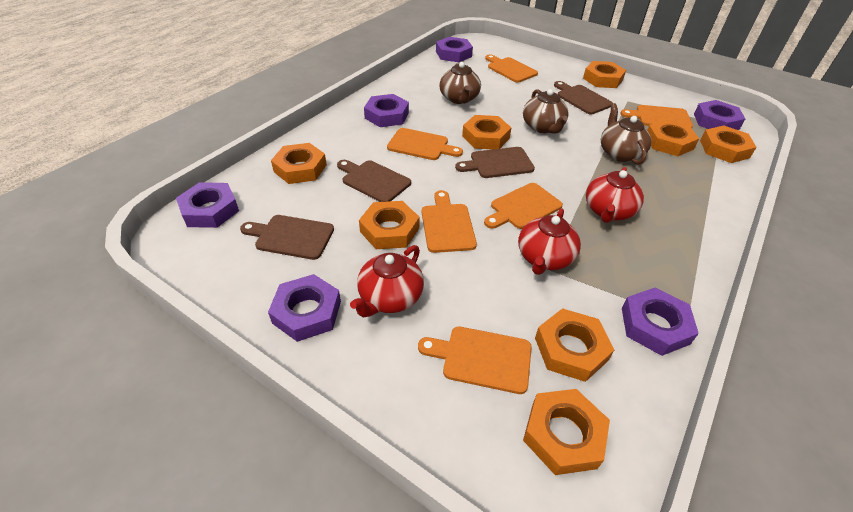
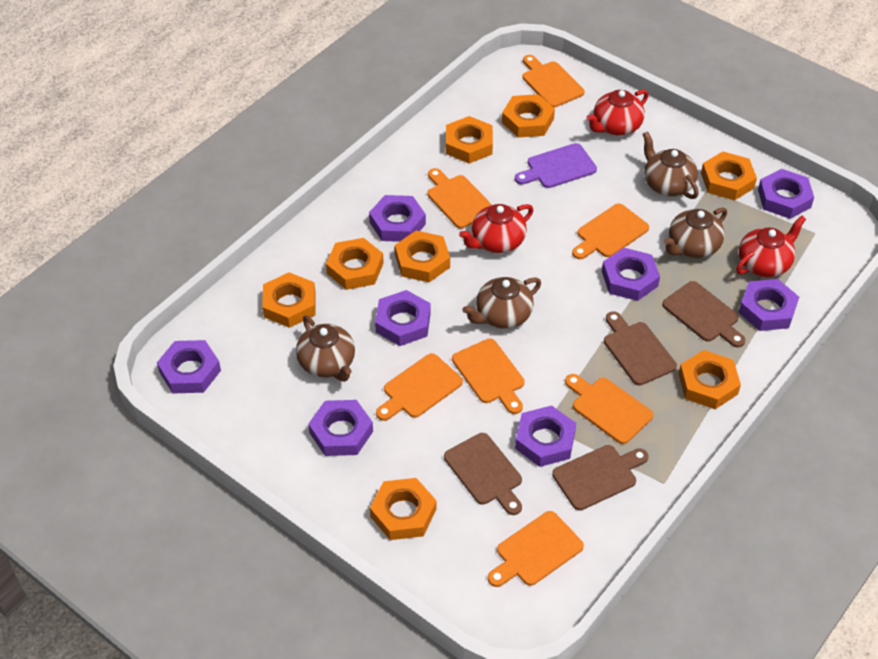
brown teapot: [439,62,481,104] [523,89,569,134] [601,103,651,165] = 3 -> [296,315,355,382] [462,277,541,329] [643,131,699,199] [663,208,727,258] = 4
orange cutting board: [387,128,463,160] [418,327,532,394] [422,190,477,253] [484,183,563,229] [485,55,538,83] [621,105,693,128] = 6 -> [376,353,463,421] [427,168,492,229] [452,338,525,414] [488,511,584,587] [522,55,585,108] [565,374,653,444] [572,204,649,259] = 7
purple cutting board: none = 0 -> [515,143,597,188] = 1
purple nut: [176,182,239,228] [268,274,341,342] [364,94,409,127] [436,37,473,62] [622,287,699,356] [694,100,745,130] = 6 -> [157,340,221,393] [308,400,373,456] [369,195,426,242] [375,290,431,346] [515,405,576,467] [602,248,660,301] [738,279,799,331] [758,169,814,219] = 8

